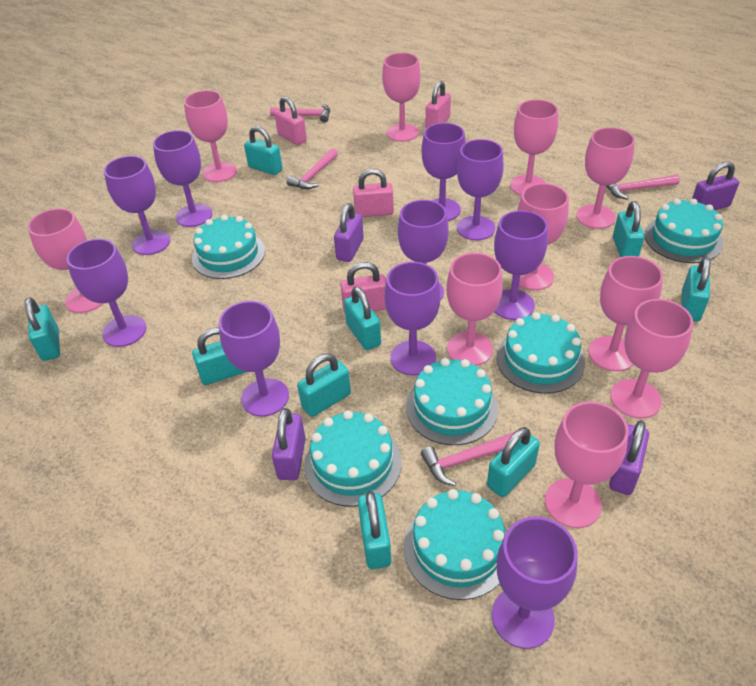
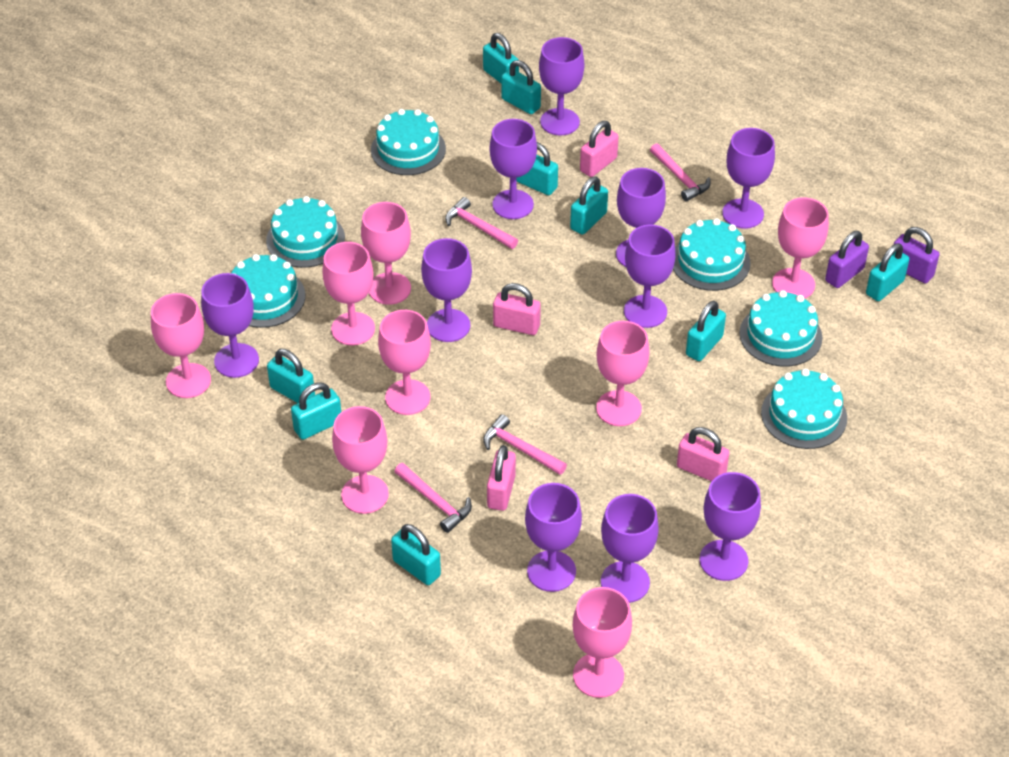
pink goblet: [27,208,103,313] [184,90,237,182] [382,53,421,142] [447,253,503,366] [510,100,558,195] [512,183,569,290] [545,401,629,528] [576,127,635,229] [589,256,663,371] [610,299,693,419] = 10 -> [151,293,211,398] [322,242,375,345] [332,406,389,514] [361,202,411,305] [378,310,431,415] [573,587,632,698] [596,321,649,426] [772,197,829,299] = 8
purple padlock: [272,408,306,480] [334,203,364,262] [609,420,649,495] [692,161,739,210] = 4 -> [825,231,869,288] [894,227,940,283] = 2

